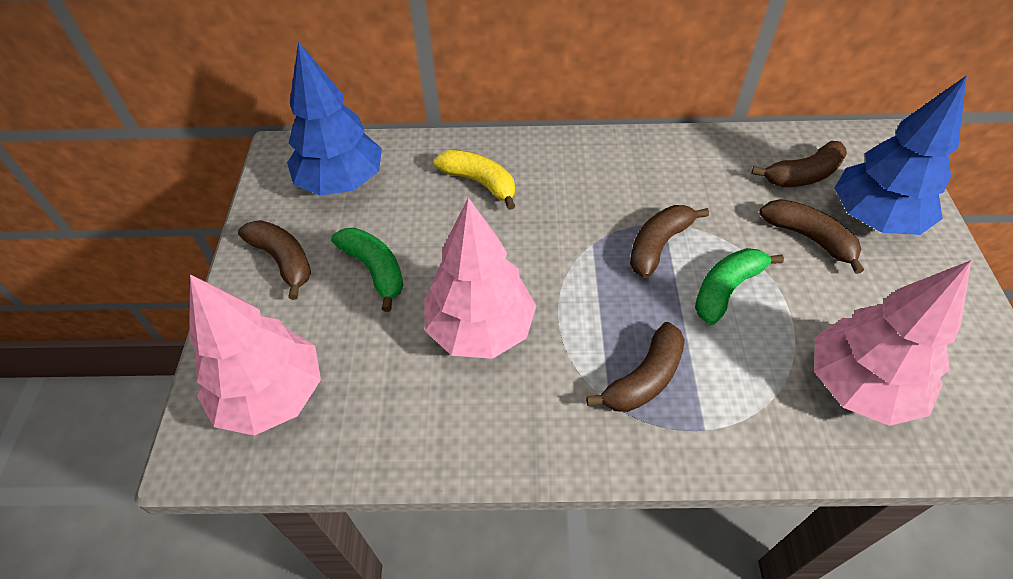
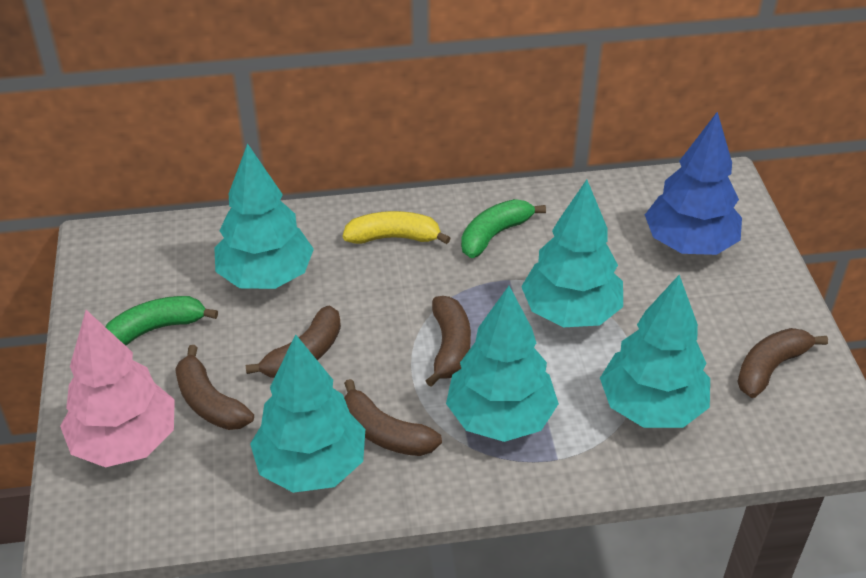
blue tree: [287,42,382,196] [835,75,967,235] = 2 -> [645,112,742,255] = 1
pink tree: [189,274,321,436] [425,198,536,359] [814,260,971,426] = 3 -> [60,310,175,467] = 1
turquoise tree: none = 0 -> [214,143,314,289] [250,334,365,493] [446,286,559,442] [521,180,623,327] [600,275,710,428] = 5

